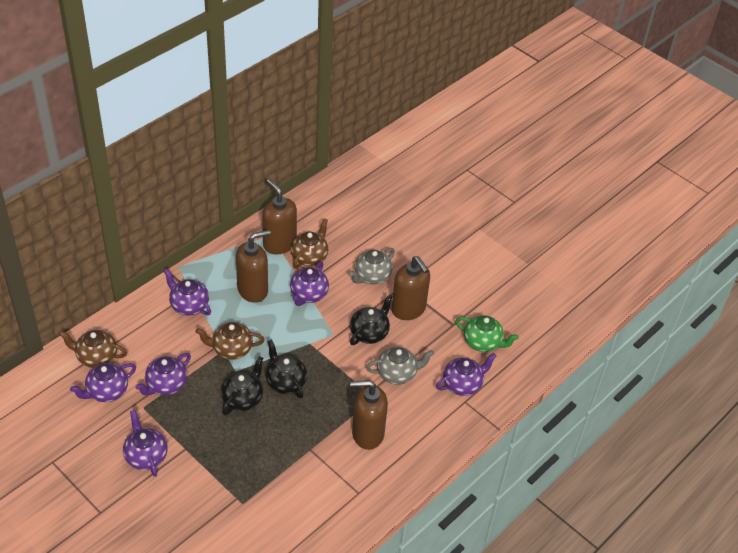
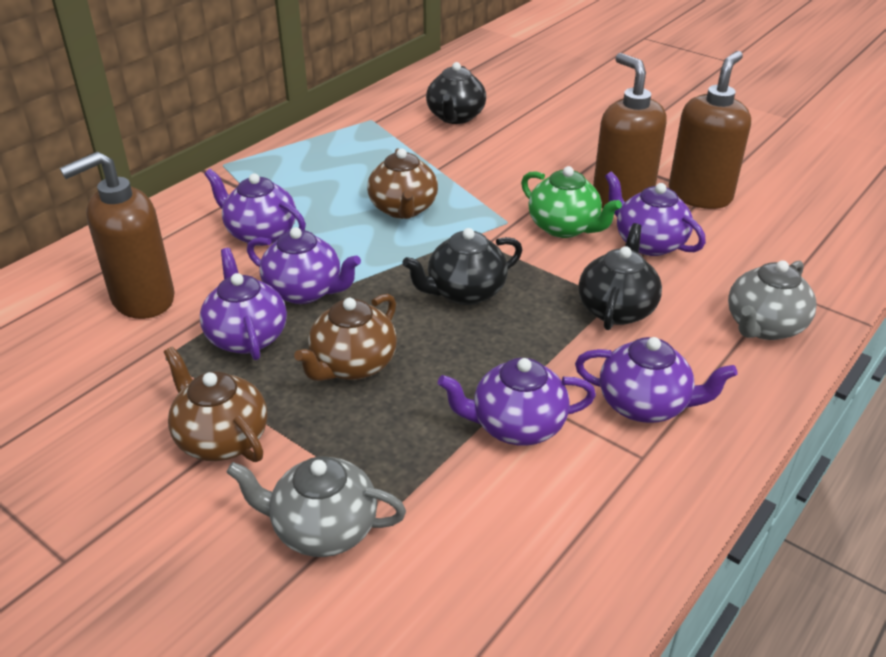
brown soap dispenser: [236,230,271,303] [262,179,297,254] [350,380,388,450] [391,256,430,320] = 4 -> [60,151,175,319] [593,53,667,208] [669,51,751,209] = 3

